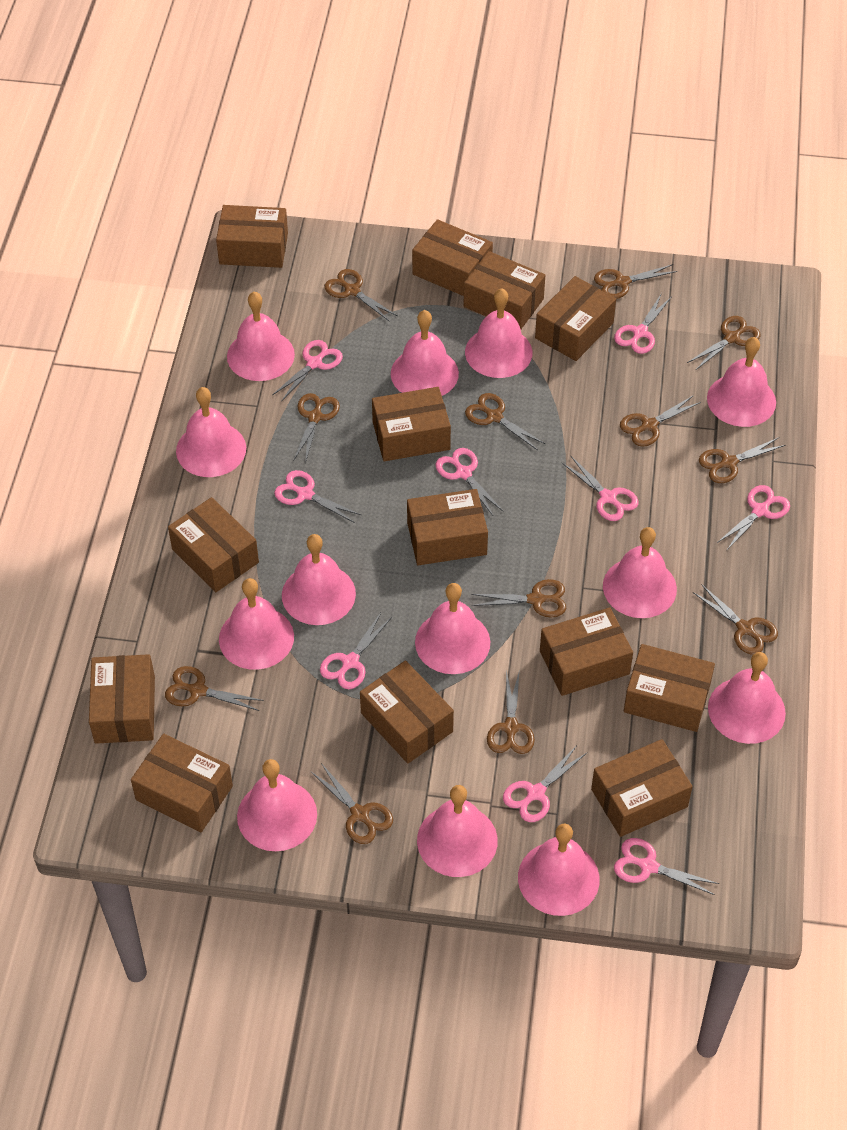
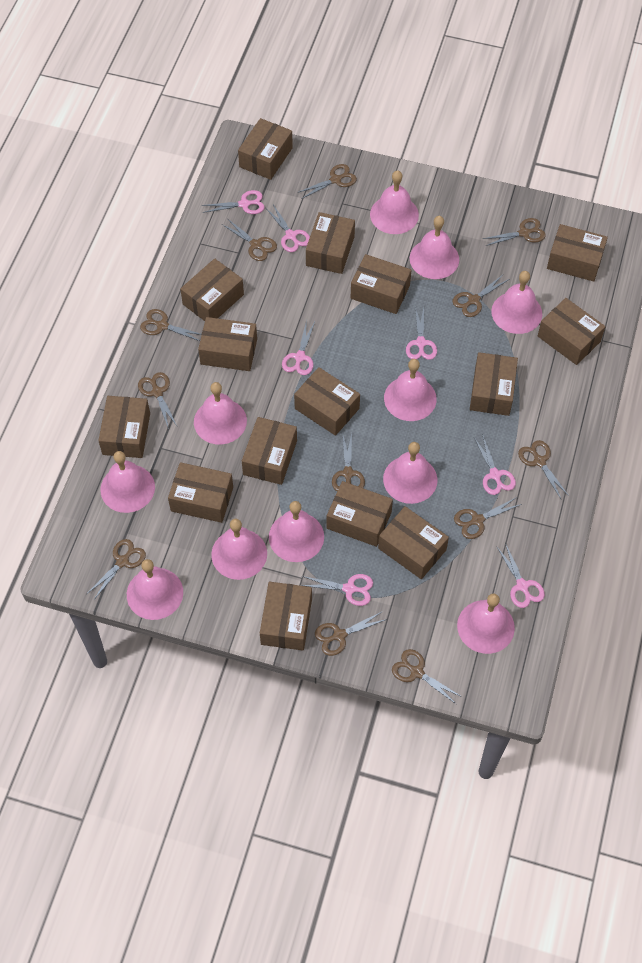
brown box: [89,654,155,744] [131,734,233,832] [168,497,259,592] [216,205,288,268] [360,660,454,763] [372,387,451,461] [407,489,488,565] [412,219,493,296] [463,251,545,329] [535,276,616,361] [540,607,633,696] [591,739,693,837] [624,644,715,732] = 13 -> [98,396,150,458] [168,462,233,523] [180,258,244,321] [198,317,257,371] [238,118,293,180] [242,417,297,485] [260,582,312,650] [294,367,360,436] [306,212,355,274] [327,481,393,547] [351,254,411,314] [378,506,449,579] [470,352,518,416] [538,298,606,365] [547,224,608,282] = 15
pink bell: [176,387,246,477] [219,578,294,670] [227,292,295,381] [237,759,317,851] [282,534,356,625] [391,310,459,396] [415,583,490,674] [417,785,498,877] [465,288,532,378] [518,824,600,916] [603,527,677,618] [707,337,776,427] [708,652,786,744] = 13 -> [100,451,155,513] [127,559,183,620] [194,382,247,445] [211,519,267,580] [269,501,324,562] [370,170,419,234] [383,442,438,504] [384,359,437,421] [410,216,459,279] [457,594,515,654] [491,271,542,334] = 11
pink scissors: [272,340,343,402] [274,470,361,523] [320,613,392,689] [435,448,504,516] [503,745,587,822] [562,456,638,521] [614,293,671,354] [614,838,719,895] [717,485,790,551] = 9 -> [202,190,265,214] [266,205,310,252] [282,320,315,375] [300,574,373,606] [406,306,437,360] [474,434,516,495] [496,543,545,608] = 7

